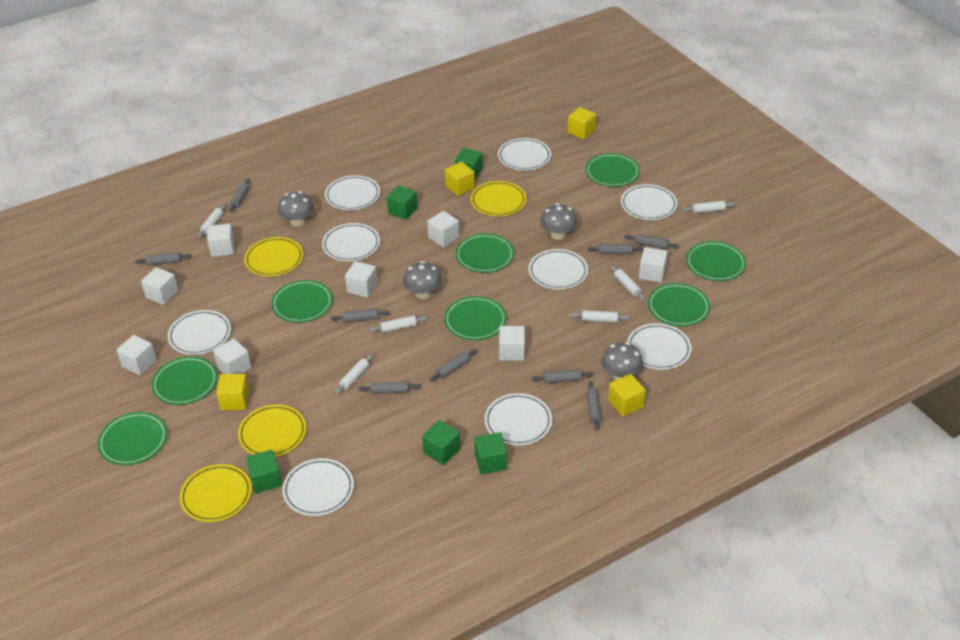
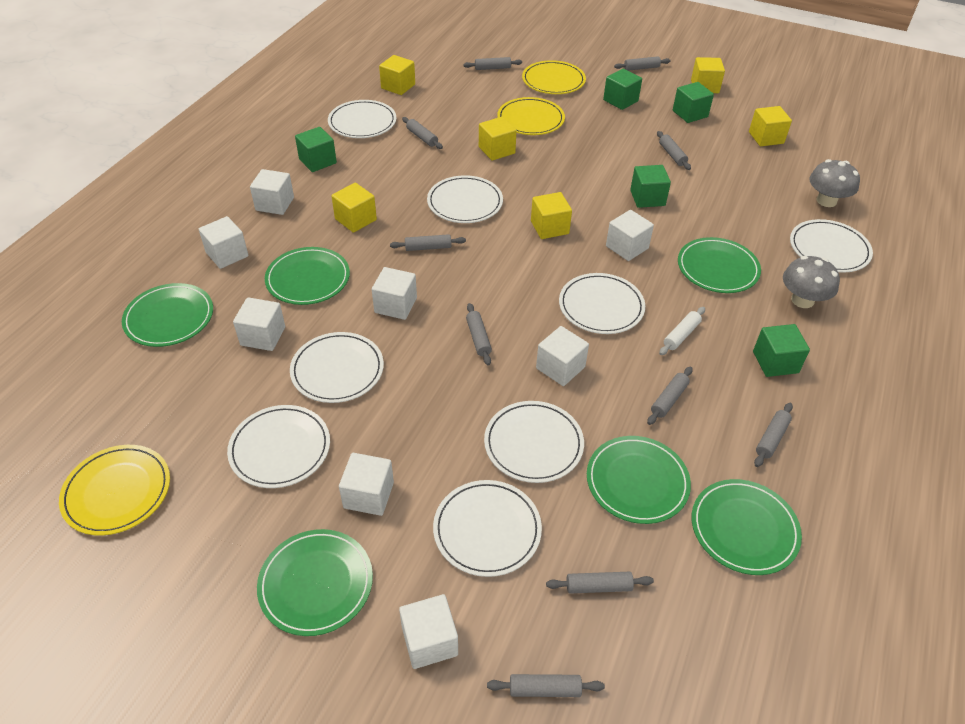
green plate: [98,412,167,465] [151,356,218,405] [271,280,333,323] [444,296,506,340] [456,234,514,273] [585,153,640,187] [648,283,710,326] [686,241,746,281] = 8 -> [122,283,213,347] [257,529,373,636] [265,247,350,305] [587,436,691,524] [678,237,761,293] [692,479,802,575] = 6
grey mushroom: [278,191,314,227] [403,261,442,299] [540,203,577,240] [602,342,643,380] = 4 -> [783,256,840,308] [809,159,860,207] = 2
grey rolling pin: [135,252,192,266] [229,179,250,212] [331,309,389,323] [358,381,421,394] [429,349,477,382] [532,369,593,383] [586,381,602,431] [588,244,643,254] [624,234,679,249] = 9 -> [390,234,466,251] [402,117,443,149] [463,57,522,70] [466,303,492,365] [487,674,605,697] [546,572,654,594] [614,56,671,71] [647,366,693,425] [657,131,691,170] [754,403,793,467] = 10
white plate: [168,310,231,355] [282,458,354,516] [322,223,380,261] [325,175,380,210] [484,393,552,445] [498,138,551,171] [529,249,588,290] [621,184,677,220] [627,323,692,370] = 9 -> [227,405,330,488] [290,332,384,403] [328,100,396,138] [427,175,503,223] [433,480,542,577] [484,401,584,483] [559,273,645,334] [790,219,873,273] = 8
white rolling pin: [198,204,225,238] [335,354,373,394] [370,315,427,333] [570,310,630,322] [611,265,645,300] [683,201,735,213] = 6 -> [659,307,705,355] = 1
yellow cube: [216,374,249,410] [445,162,475,196] [568,107,596,139] [608,374,646,416] = 4 -> [331,183,377,233] [379,55,415,95] [479,117,517,161] [531,192,572,239] [691,57,725,93] [749,106,792,146] = 6
yellow plate: [180,464,252,522] [238,405,306,457] [244,237,303,276] [471,181,526,216] = 4 -> [59,445,170,536] [497,97,565,135] [522,60,586,94] = 3

